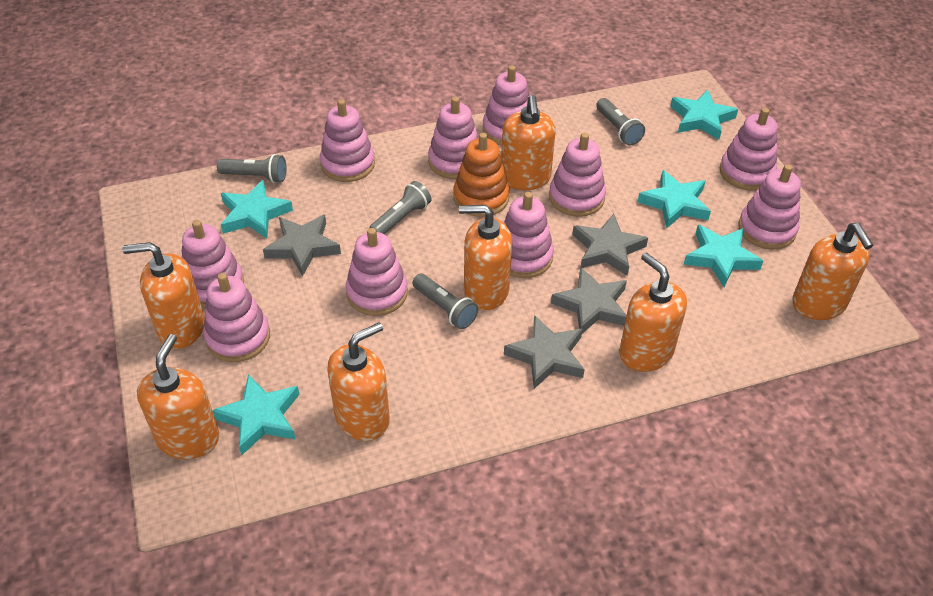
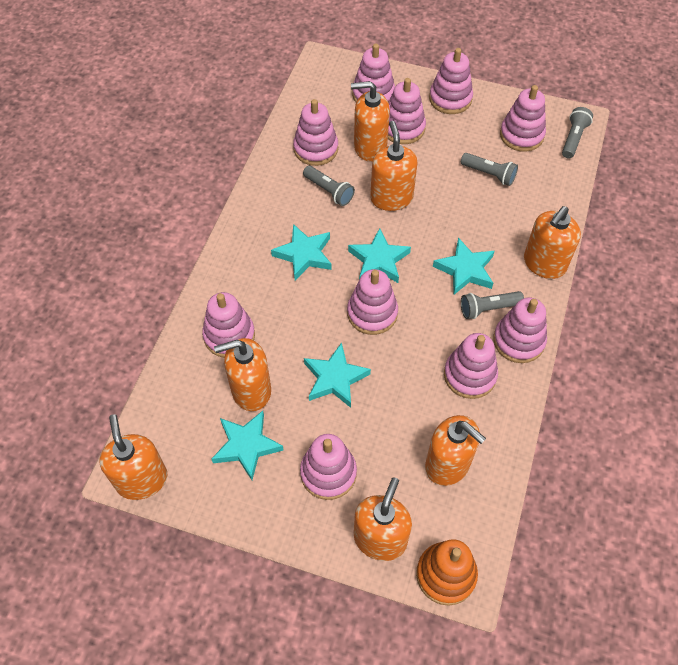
grey star: [263,214,341,276] [504,315,585,389] [551,267,627,334] [572,214,648,276] = 4 -> none = 0

